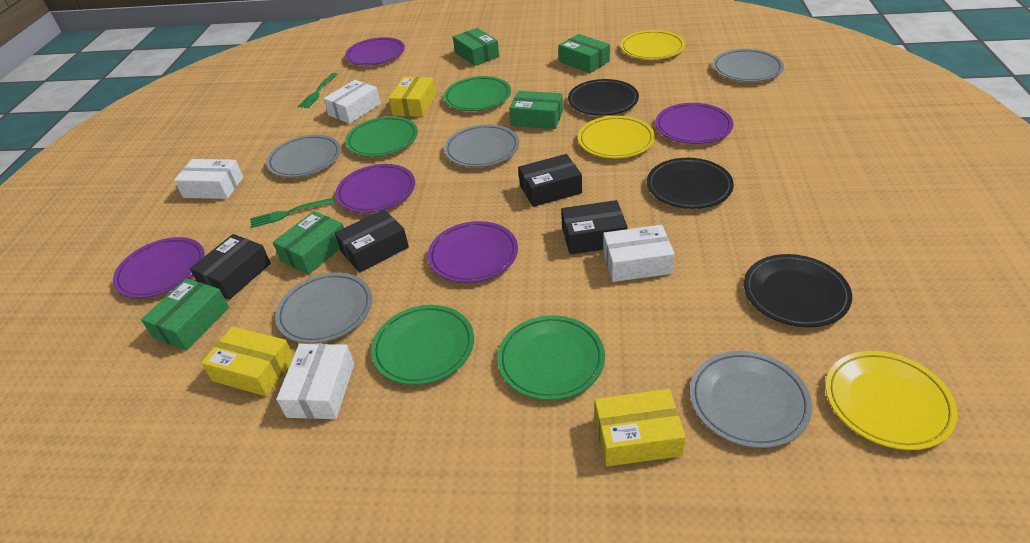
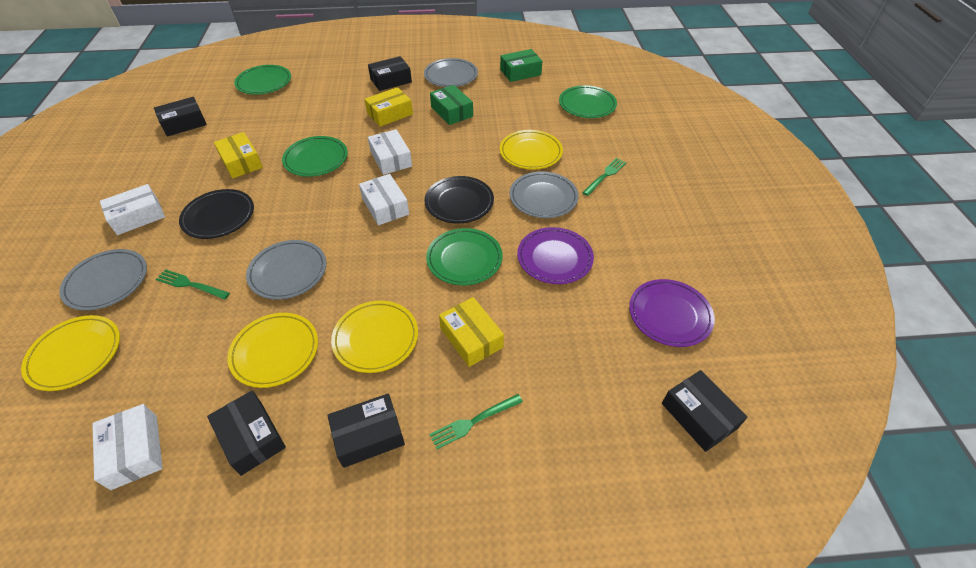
black box: [190,234,271,300] [335,209,409,273] [518,154,582,207] [561,200,628,254] = 4 -> [154,97,207,137] [207,390,286,476] [327,393,405,468] [368,56,412,91] [662,370,747,452] = 5
black plate: [568,79,639,116] [647,158,734,209] [744,254,852,327] = 3 -> [179,189,254,239] [424,176,494,224] = 2
green box: [141,278,229,350] [273,211,344,275] [453,28,499,66] [509,91,563,129] [559,34,610,73] = 5 -> [430,85,473,125] [500,49,542,82] = 2
green fork: [250,197,335,228] [298,73,338,108] = 2 -> [155,269,230,300] [429,394,523,449] [582,158,627,196] = 3
grey plate: [266,135,341,177] [275,273,372,344] [444,124,519,167] [690,351,812,448] [713,49,784,82] = 5 -> [60,249,147,311] [246,240,326,300] [424,58,478,87] [510,172,579,218] = 4
purple plate: [113,237,205,298] [335,164,415,213] [345,37,405,66] [428,221,518,283] [655,103,733,144] = 5 -> [517,227,594,284] [629,279,715,347] = 2
yellow plate: [578,116,655,159] [620,30,685,60] [826,351,958,450] = 3 -> [21,315,120,391] [227,313,318,388] [331,301,418,373] [500,130,563,169] = 4

